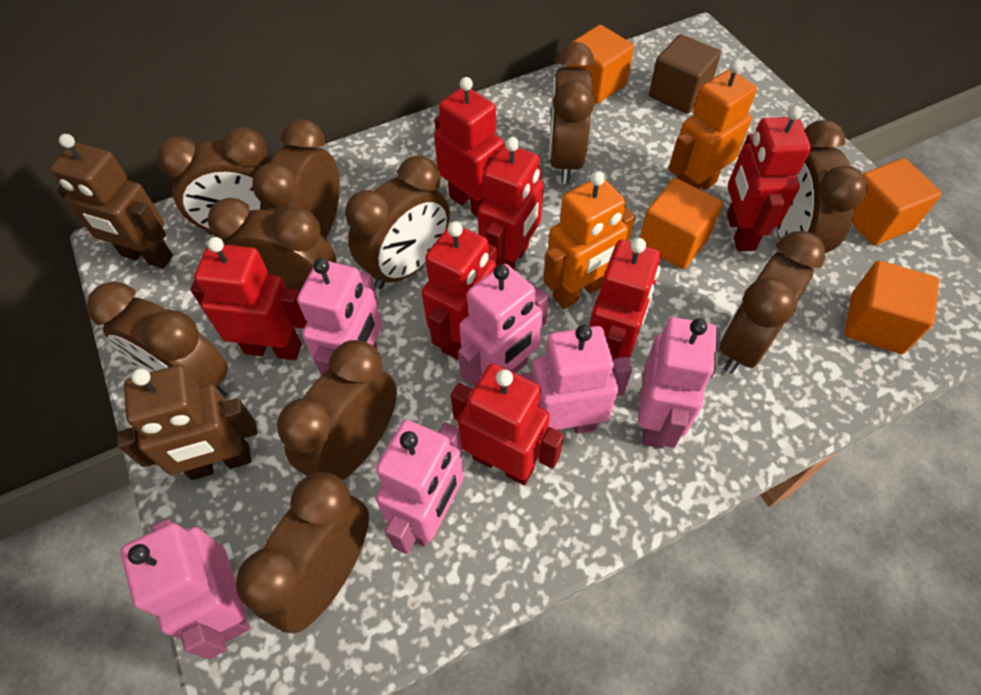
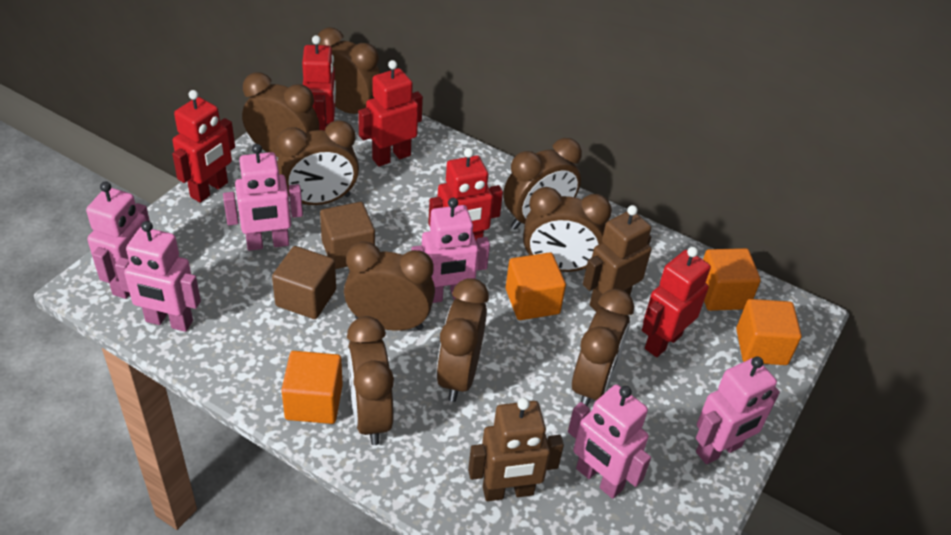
brown clock: [86,282,228,398] [157,127,272,235] [208,198,336,292] [236,472,369,634] [252,119,340,238] [277,340,397,480] [345,155,450,289] [549,42,595,183] [719,231,825,374] [775,120,868,253] = 10 -> [242,72,319,157] [277,120,359,205] [318,27,381,114] [344,241,435,331] [347,316,394,445] [436,278,489,402] [503,138,582,230] [523,187,612,272] [572,289,634,406] = 9
brown cube: [649,34,721,114] = 1 -> [272,246,336,319] [320,202,375,269] = 2
orange robot: [543,171,636,309] [669,59,757,190] = 2 -> none = 0
red robot: [190,237,307,360] [422,222,497,360] [434,77,504,217] [451,363,564,485] [478,137,544,269] [589,238,661,359] [727,106,811,251] = 7 -> [172,90,235,203] [302,35,336,130] [358,60,423,167] [428,148,503,241] [642,247,711,357] = 5

